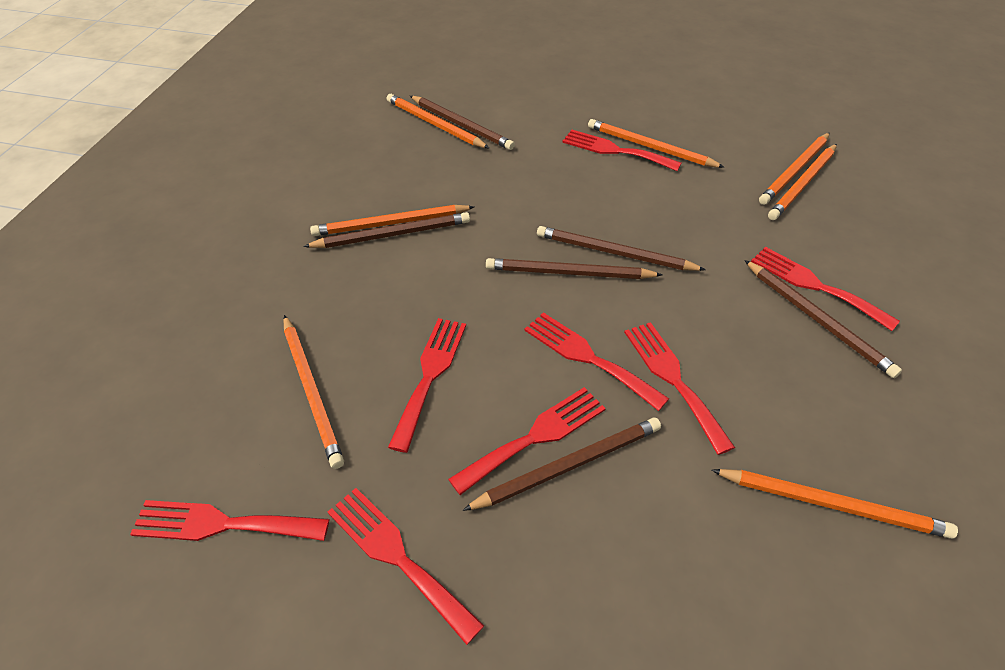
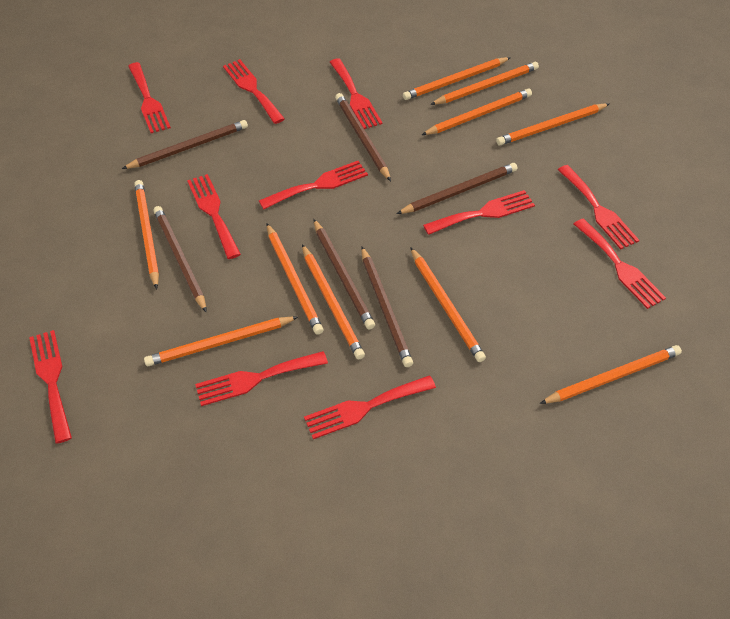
orange pencil: [283,315,344,469] [310,205,474,236] [387,94,490,149] [588,119,725,168] [712,469,958,539] [759,133,830,205] [768,144,837,220] = 7 -> [134,180,159,289] [144,316,298,366] [267,223,324,335] [302,244,365,359] [403,57,511,100] [410,247,486,362] [422,88,532,135] [430,62,539,105] [496,103,609,145] [540,345,682,404] = 10
red fork: [130,500,329,541] [328,488,485,645] [388,318,466,453] [448,387,606,495] [524,312,669,411] [562,130,682,171] [624,322,735,455] [751,247,900,331] = 8 -> [29,330,72,444] [128,62,171,133] [187,174,241,259] [195,351,328,406] [223,59,285,124] [259,161,368,209] [304,375,436,439] [330,58,383,129] [423,190,535,235] [558,165,639,250] [574,218,666,309] = 11

